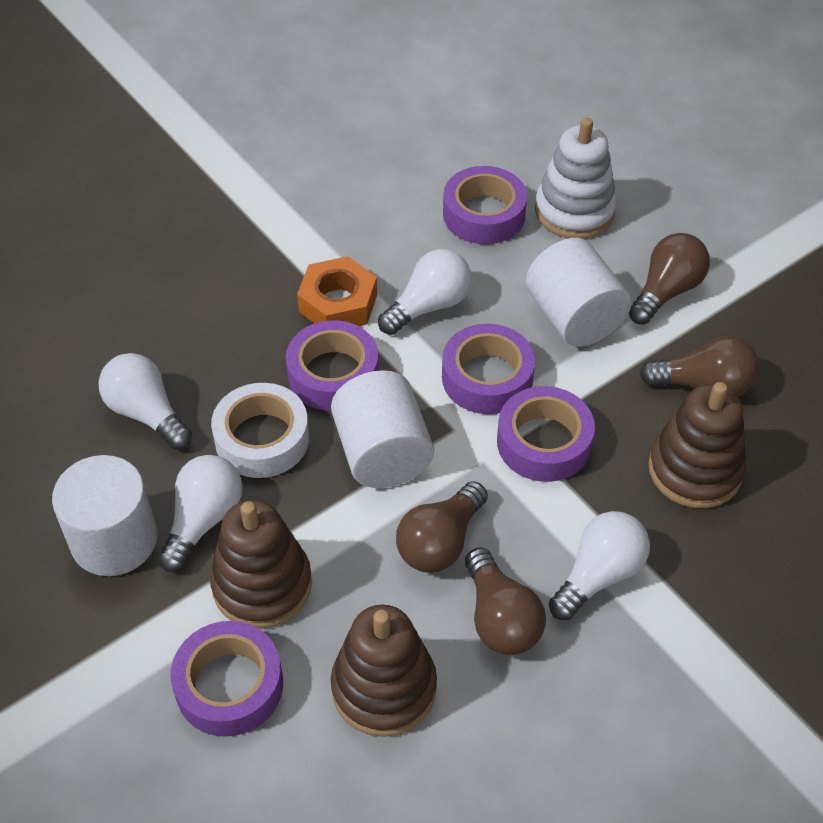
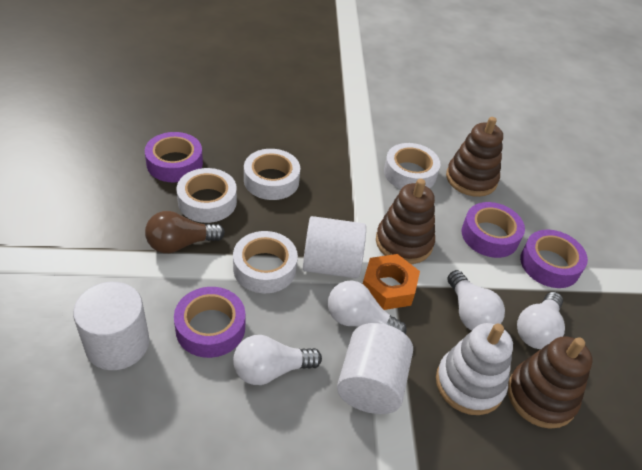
brown light bulb: [396,481,488,572] [465,547,546,655] [629,233,710,325] [639,336,759,396] = 4 -> [145,211,225,253] = 1
purple tape: [171,621,283,737] [286,320,379,411] [442,324,535,414] [443,166,527,244] [497,386,595,482] = 5 -> [145,132,203,182] [174,287,245,358] [462,202,525,258] [520,230,588,288] = 4
white tape: [211,383,309,478] = 1 -> [177,168,237,223] [233,231,298,293] [244,149,300,200] [384,143,440,189] = 4

